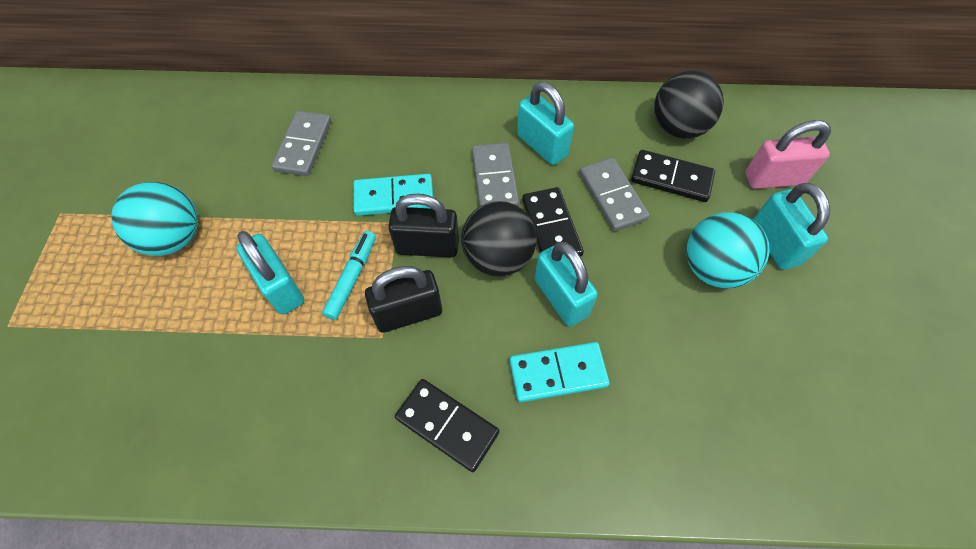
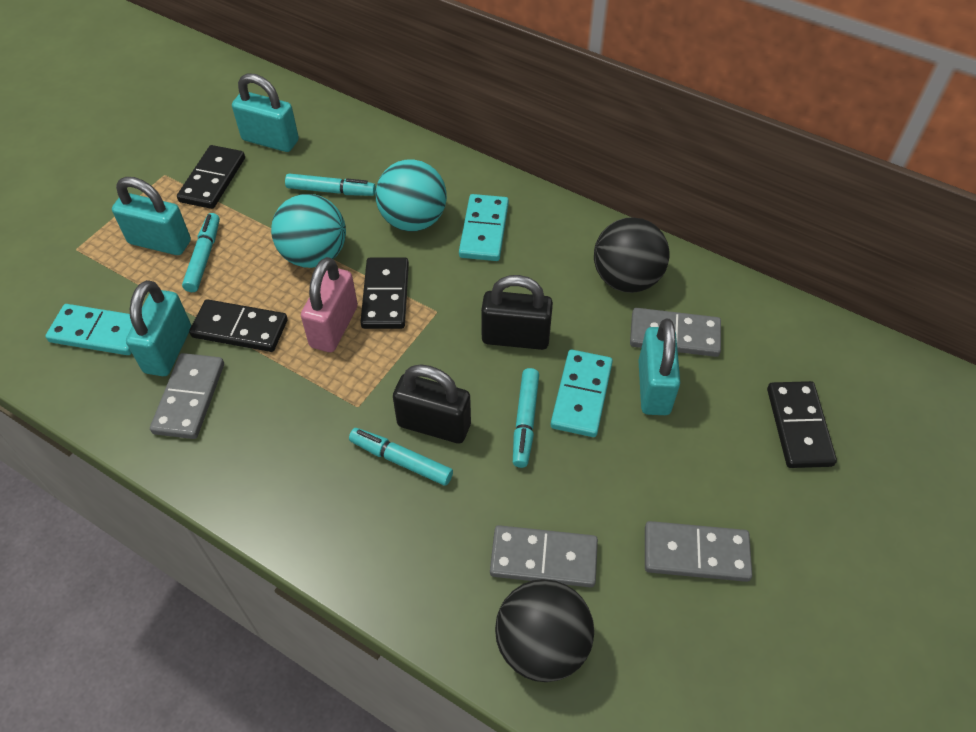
black domino: [395,379,500,472] [522,187,584,257] [631,150,715,202] = 3 -> [177,145,245,209] [189,299,288,352] [360,258,409,329] [767,381,837,468] = 4
grey domino: [272,111,331,176] [472,142,519,207] [579,157,650,231] = 3 -> [150,353,224,439] [490,525,598,587] [630,308,721,357] [645,521,752,582] = 4
turquoise domino: [353,174,433,216] [509,342,610,402] = 2 -> [45,304,133,355] [459,194,509,261] [551,350,613,437] = 3
turquoise marker: [322,231,376,320] = 1 -> [182,213,220,292] [285,174,376,196] [349,428,453,486] [513,368,539,468] = 4

